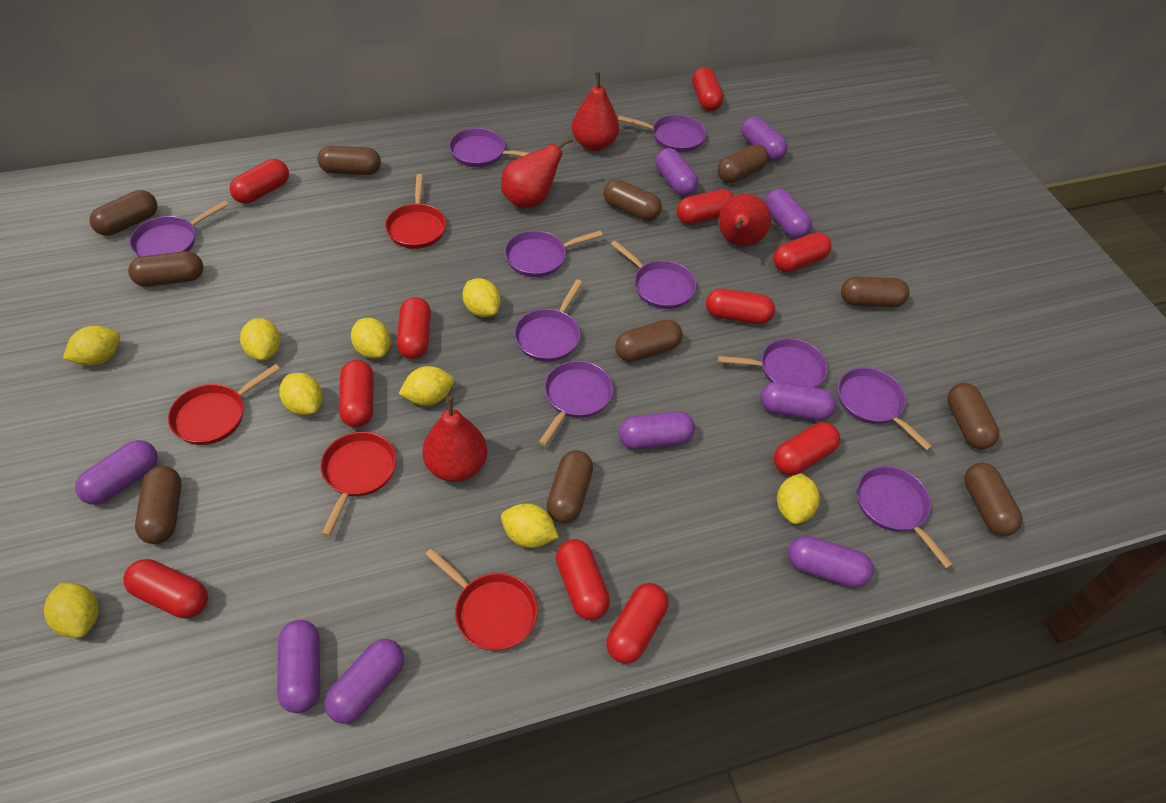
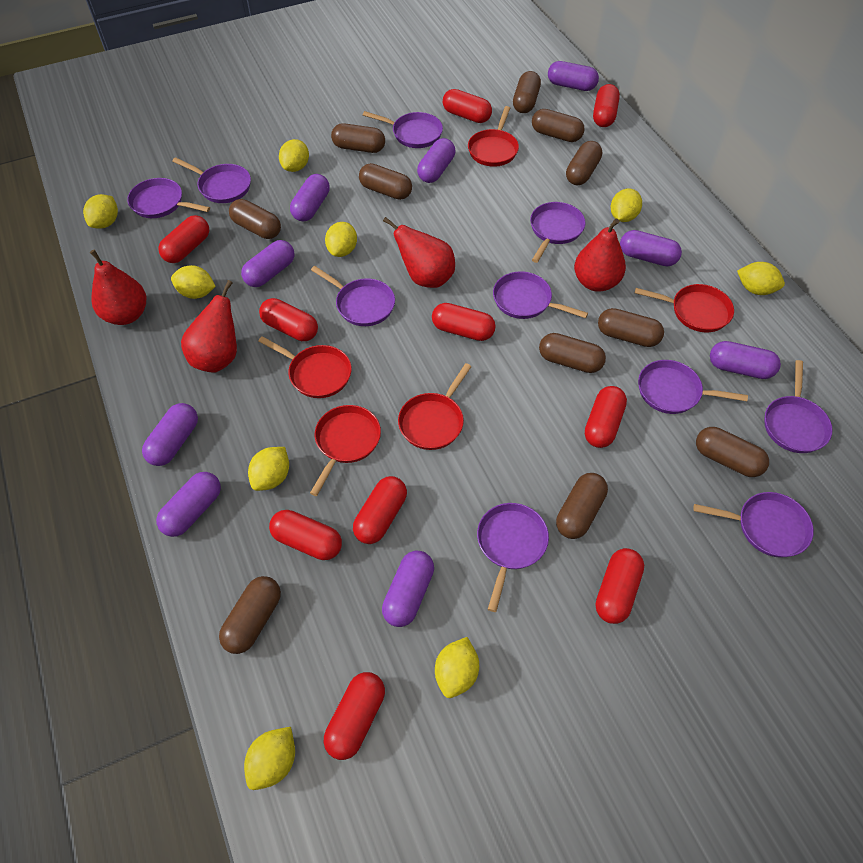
red capsule: [124,559,208,618] [230,159,289,204] [339,360,374,427] [397,297,431,359] [556,539,610,620] [606,583,668,664] [677,189,734,225] [692,67,723,111] [706,289,775,324] [773,232,832,272] [774,422,840,475] = 11 -> [158,215,209,263] [259,298,318,341] [269,510,342,560] [324,672,385,760] [353,476,407,544] [432,303,496,341] [443,89,492,123] [585,386,627,448] [593,84,620,127] [596,548,644,624] = 10
red pan: [168,364,280,445] [320,432,396,536] [385,174,446,249] [425,548,538,651] = 4 -> [258,336,352,398] [310,405,381,496] [398,363,472,450] [468,106,519,167] [635,284,734,332] = 5

